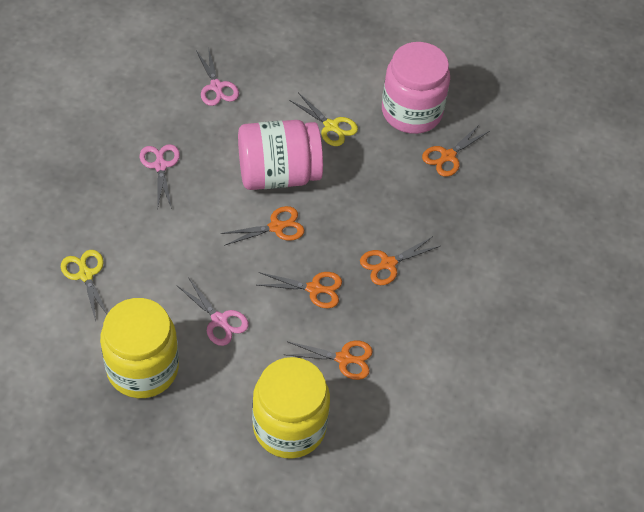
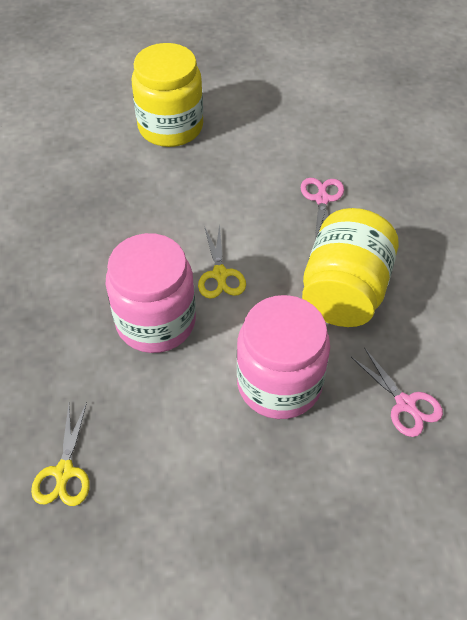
orange scissors: [220,206,304,246] [258,272,342,308] [285,341,373,380] [360,236,440,285] [422,124,489,177] = 5 -> none = 0
pink scissors: [140,144,180,209] [177,277,249,346] [196,47,239,106] = 3 -> [301,178,344,240] [351,347,443,437] = 2

